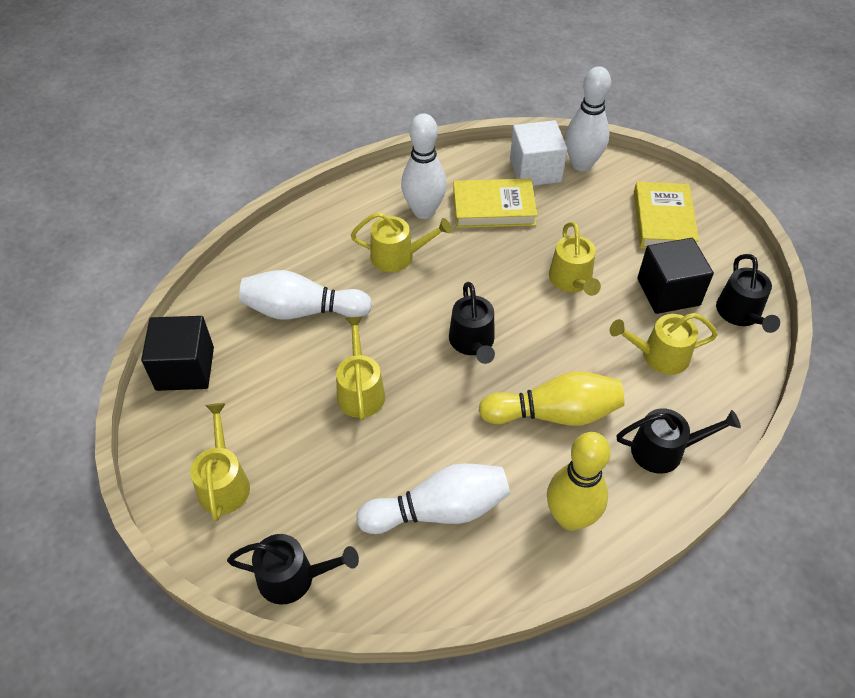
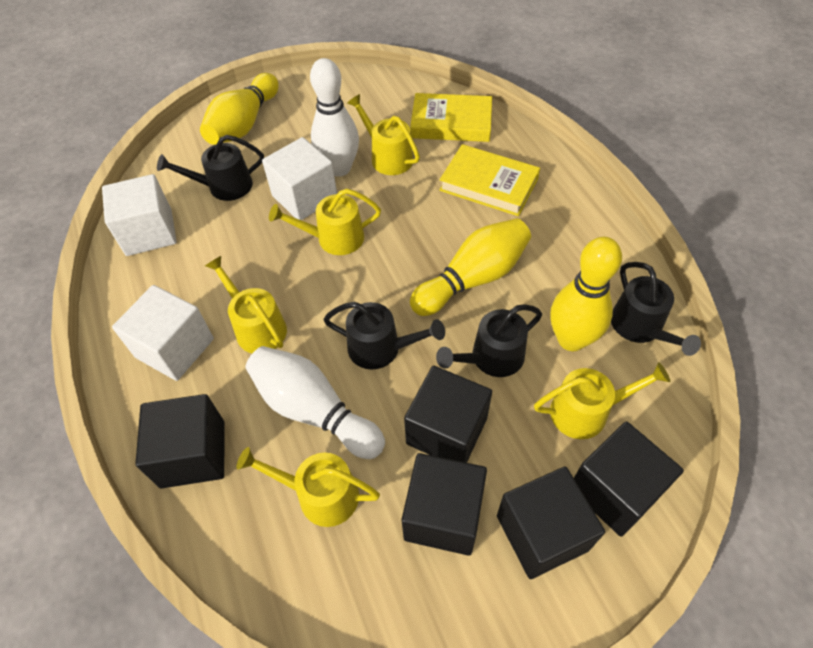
black cube: [141,316,214,391] [637,238,714,314] = 2 -> [135,394,225,488] [402,453,487,556] [404,366,492,463] [497,467,605,579] [574,421,684,536] = 5
white bowling pin: [239,270,372,320] [356,463,510,534] [401,113,447,219] [565,66,611,171] = 4 -> [245,346,385,459] [310,58,359,177] = 2
white cube: [510,120,567,186] = 1 -> [102,174,177,256] [112,285,214,381] [262,137,337,220] = 3
yellow bowling pin: [479,371,625,426] [547,432,611,531] = 2 -> [200,73,279,145] [410,218,531,316] [550,237,622,351] = 3

